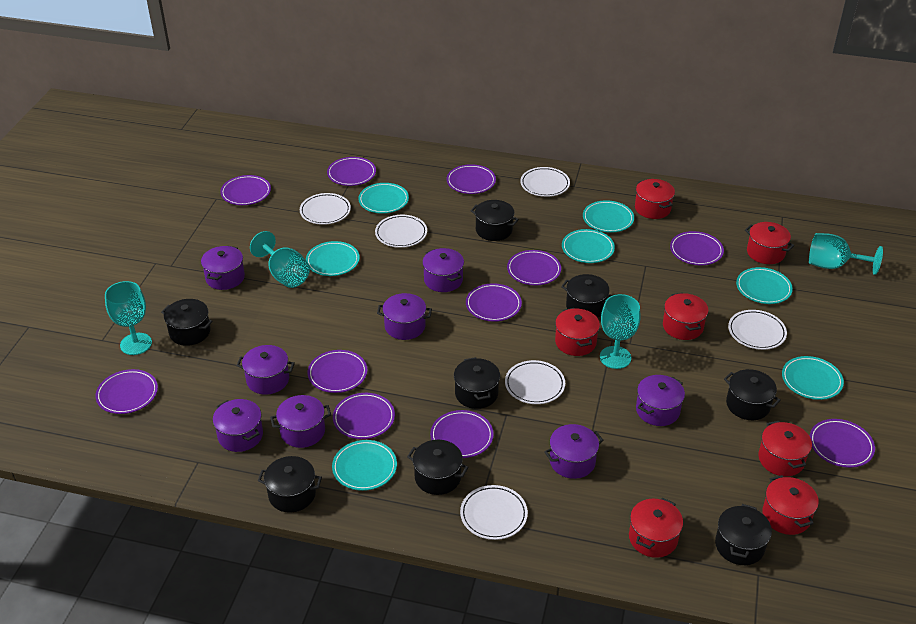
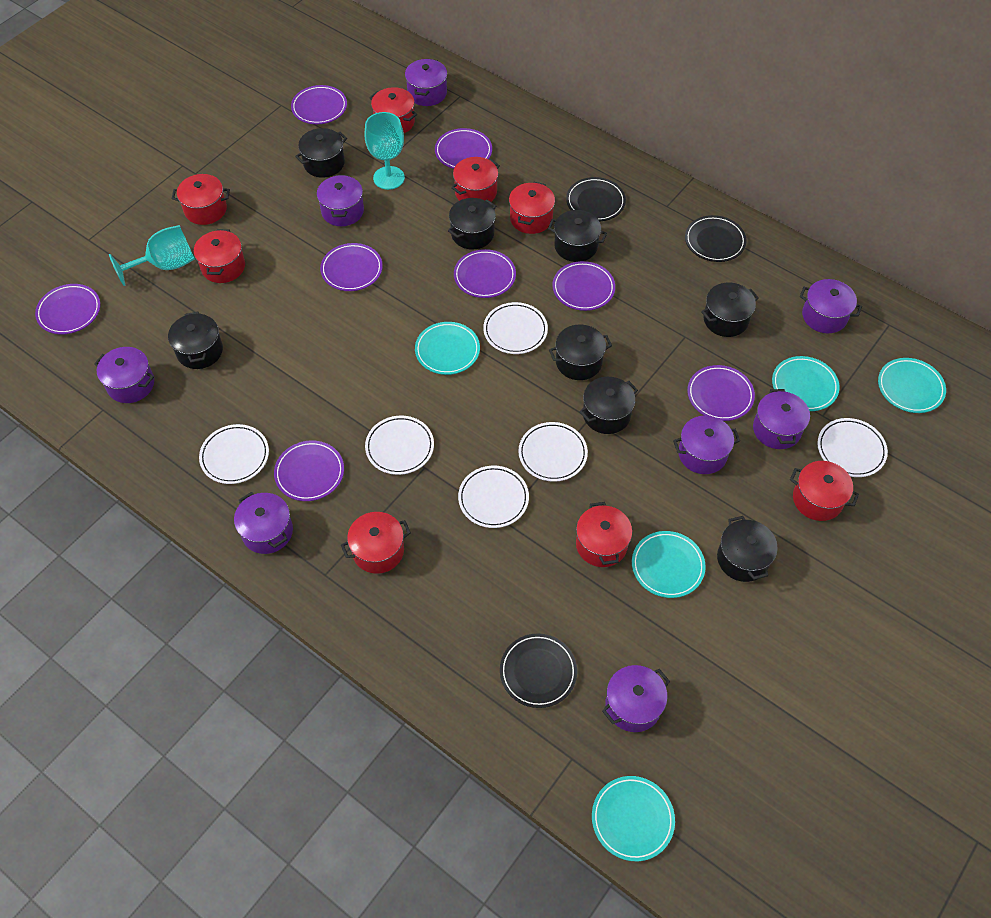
black plate: none = 0 -> [500,633,577,708] [566,177,626,221] [685,215,747,262] = 3
purple plate: [95,369,158,414] [220,175,271,205] [308,350,367,393] [327,157,376,186] [333,393,395,439] [430,410,494,458] [447,164,496,194] [466,283,522,322] [507,250,561,285] [670,231,724,265] [810,419,875,468] = 11 -> [35,284,101,334] [274,440,344,501] [291,85,347,124] [320,243,383,291] [435,128,492,169] [454,249,516,298] [552,261,615,311] [687,365,755,421] = 8
red pot: [555,308,600,356] [629,498,683,558] [635,179,675,219] [663,293,709,340] [745,222,794,264] [758,421,812,477] [762,475,819,535] = 7 -> [172,174,230,225] [194,229,245,283] [341,512,411,574] [369,87,417,133] [451,157,500,202] [509,182,555,234] [576,502,632,567] [790,461,859,521] = 8
turquoise goblet: [105,281,152,355] [250,231,310,288] [600,294,640,369] [809,233,883,275] = 4 -> [109,225,195,286] [365,112,405,190] = 2
turquoise plate: [306,241,360,276] [332,440,397,491] [358,183,409,214] [562,229,615,263] [583,200,634,233] [736,267,793,304] [782,356,844,400] = 7 -> [415,322,480,375] [592,776,675,861] [632,531,706,598] [772,356,840,411] [878,358,946,413] = 5

